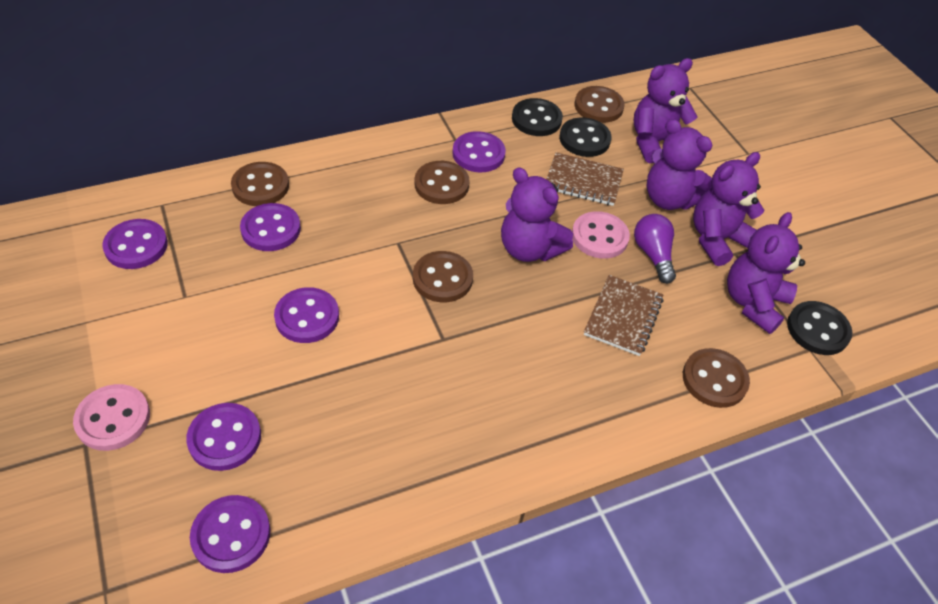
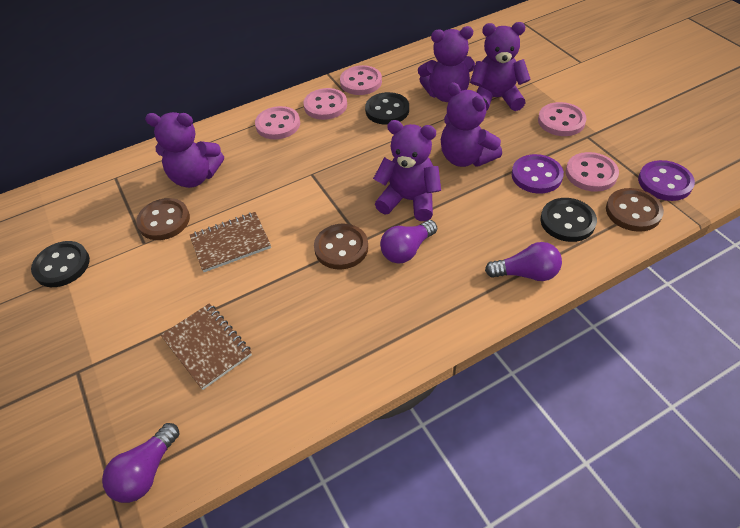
brown button: [231,162,289,206] [413,251,473,302] [414,161,470,204] [575,86,625,123] [683,348,750,408] = 5 -> [136,198,190,240] [314,224,368,269] [606,188,664,232] = 3
pink button: [73,384,150,451] [572,211,630,259] = 2 -> [255,106,300,139] [303,88,347,120] [340,65,382,95] [538,102,587,136] [566,152,619,192] = 5
purple button: [102,219,168,269] [186,403,261,471] [190,495,270,573] [240,203,301,251] [274,287,339,343] [452,131,506,173] = 6 -> [512,154,564,194] [638,160,695,201] = 2
purple light bulb: [634,214,676,284] = 1 -> [102,423,179,503] [380,220,437,264] [485,242,562,281] = 3

